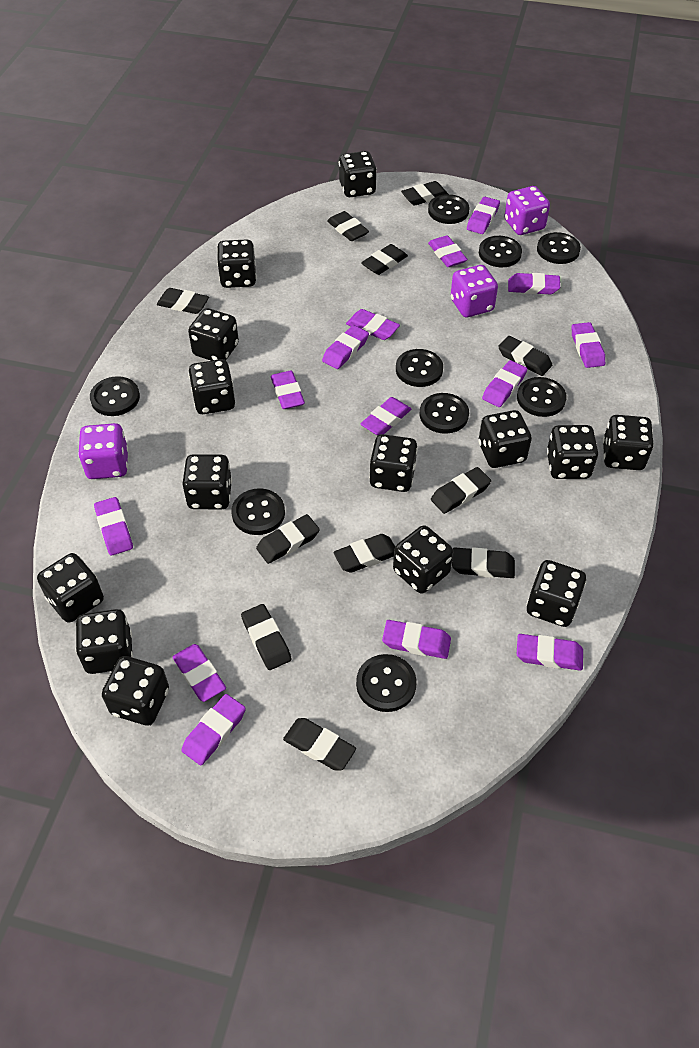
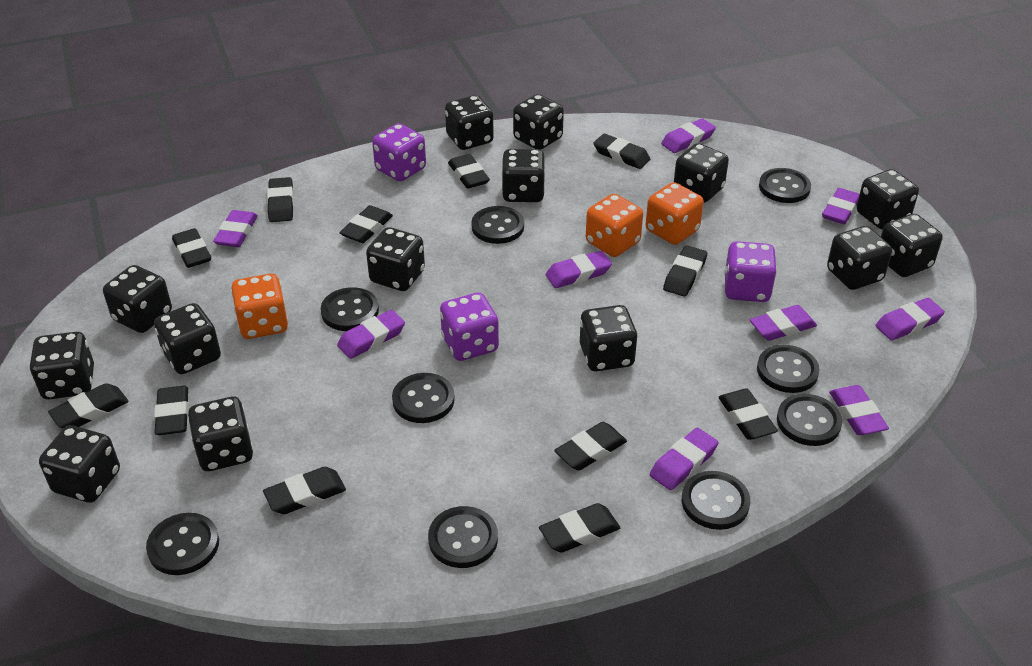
black eraser: [157,288,209,314] [241,604,291,670] [256,514,320,564] [283,718,356,771] [327,211,369,241] [333,534,395,573] [361,244,408,275] [401,181,448,206] [431,467,491,514] [452,547,515,578] [498,336,552,376] = 11 -> [48,383,129,428] [154,386,189,435] [172,228,211,268] [263,467,346,514] [267,177,294,222] [339,205,393,243] [448,154,490,189] [539,503,620,553] [554,422,627,470] [593,134,650,169] [663,245,707,297] [719,389,778,440] = 12
orange dice: none = 0 -> [231,274,288,339] [586,194,643,257] [646,182,704,245] = 3
purple eraser: [94,497,133,556] [173,644,226,702] [181,694,246,765] [271,371,305,409] [322,325,369,369] [346,309,400,340] [361,397,411,435] [382,620,451,659] [428,235,468,267] [467,197,500,234] [482,360,527,407] [508,273,560,294] [517,634,583,671] [572,322,605,368] = 14 -> [213,210,258,247] [337,310,405,359] [546,251,612,288] [650,428,718,490] [661,118,716,153] [750,305,817,341] [822,188,860,224] [829,385,889,435] [875,298,945,341] = 9

